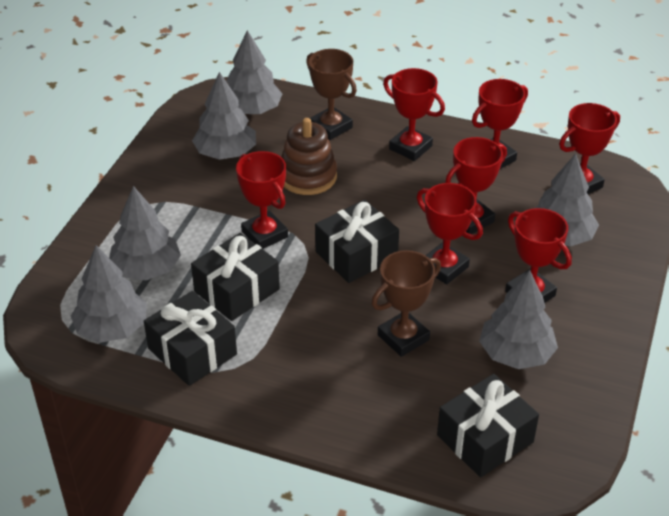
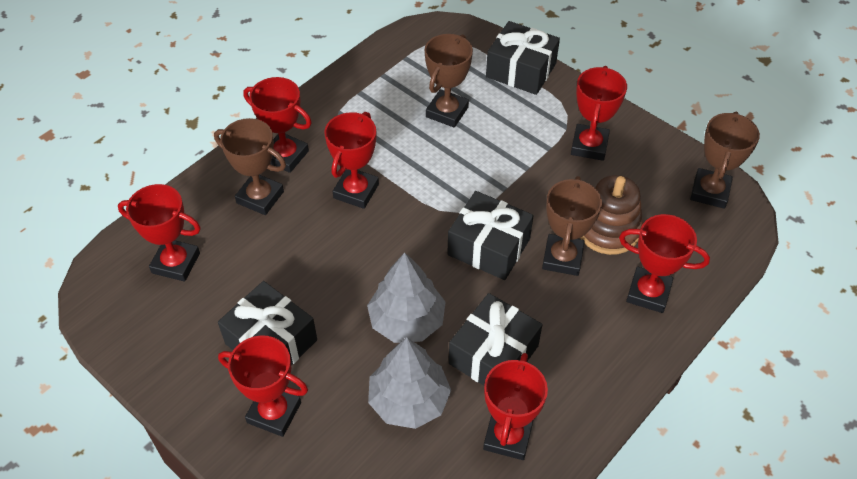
brown trophy: [306,49,357,140] [371,250,441,357] = 2 -> [214,118,286,215] [425,34,473,128] [542,176,602,276] [690,112,760,209] = 4
grey tree: [71,245,147,343] [109,186,181,280] [192,72,256,160] [226,30,283,114] [479,270,558,369] [533,154,599,246] = 6 -> [367,253,446,343] [368,337,451,429] = 2

